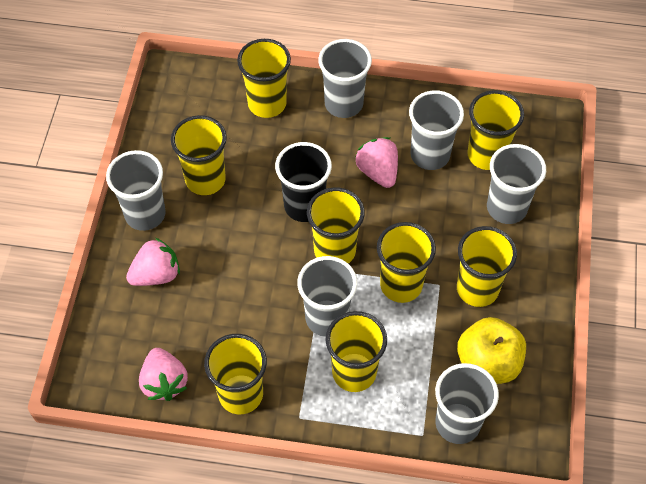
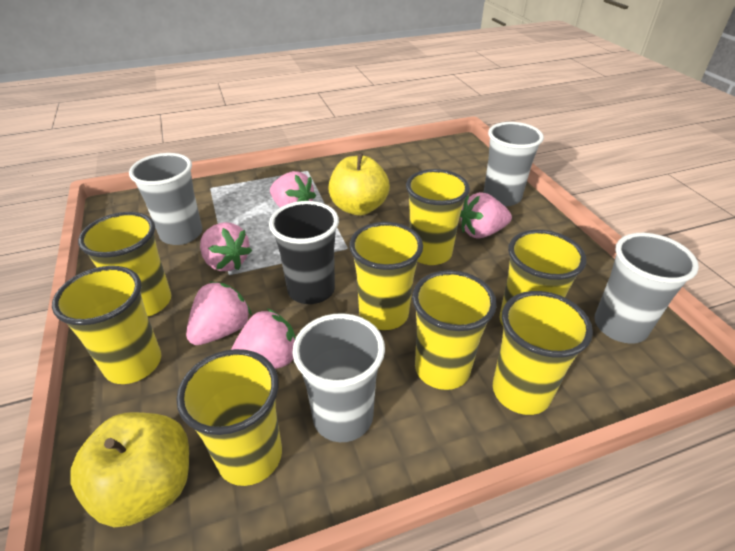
grey cup: [106,150,166,231] [297,256,357,337] [318,39,372,118] [409,90,464,170] [435,363,499,444] [487,144,546,224] = 6 -> [129,153,202,245] [292,313,385,442] [484,122,544,206] [594,233,699,344] = 4
pink strawberry: [126,238,180,286] [139,348,188,401] [355,137,398,188] = 3 -> [186,282,252,345] [200,222,252,271] [231,308,296,369] [270,171,316,208] [460,192,512,238] = 5
yellow apple: [457,317,526,384] = 1 -> [70,412,189,527] [328,153,390,216] = 2

